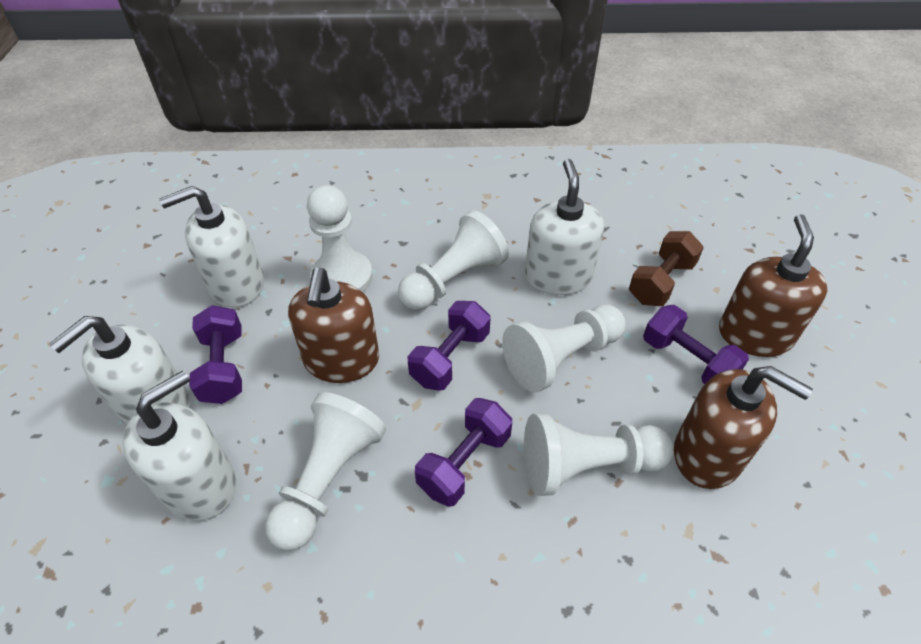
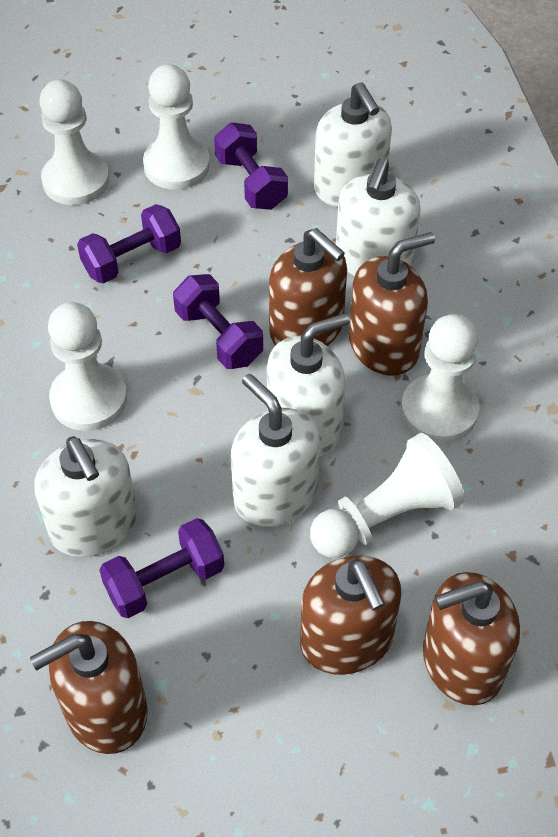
brown dumbbell: [629,231,704,306] = 1 -> none = 0
brown soap dispenser: [288,268,379,383] [674,366,813,489] [719,214,827,357] = 3 -> [30,621,148,754] [269,228,347,346] [300,555,402,675] [349,232,435,376] [423,572,520,705] = 5
white soap dispenser: [49,316,190,426] [123,370,236,520] [159,186,264,307] [525,159,604,295] = 4 -> [35,436,137,557] [231,374,320,527] [267,313,349,457] [314,82,392,207] [336,158,421,276] = 5

